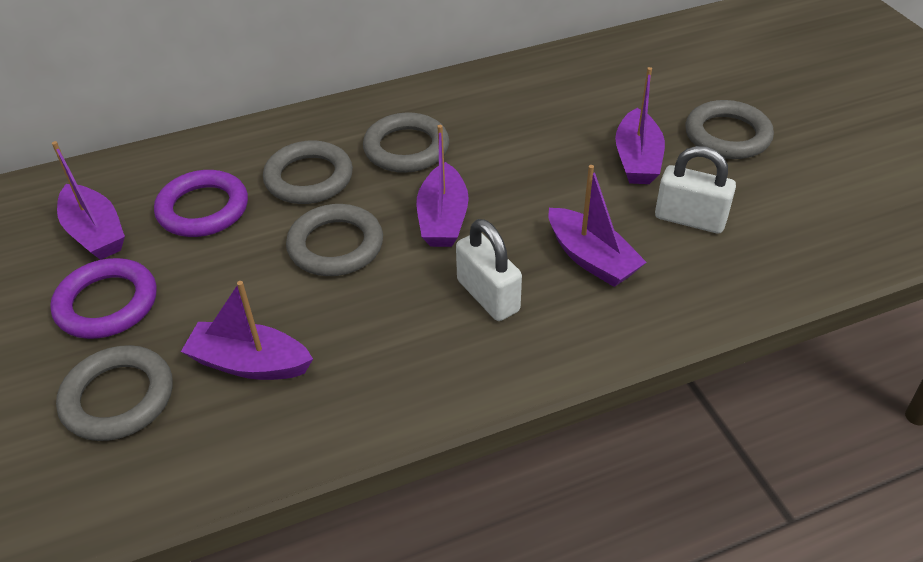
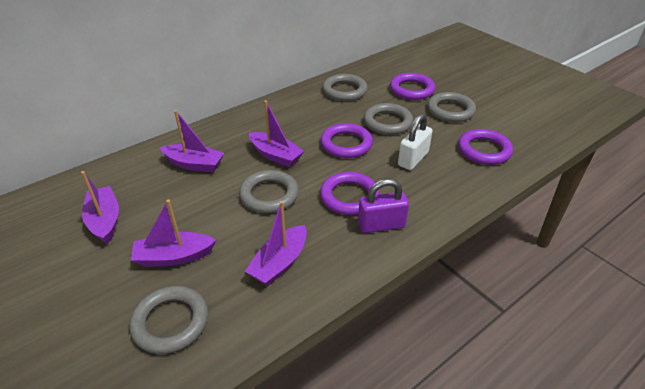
purple padlock: none = 0 -> [358,179,409,233] = 1
purple ring: [50,258,156,339] [154,170,248,237] = 2 -> [320,123,373,158] [320,172,380,215] [390,73,435,100] [458,129,513,165] = 4
white padlock: [456,219,522,321] [655,146,736,234] = 2 -> [398,113,432,170] = 1

